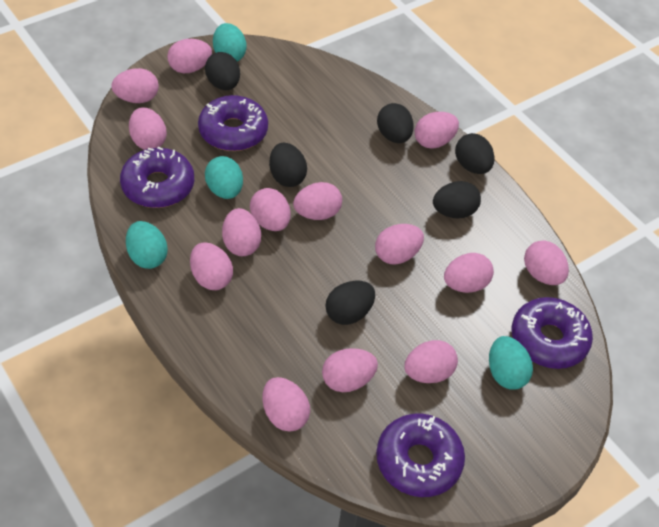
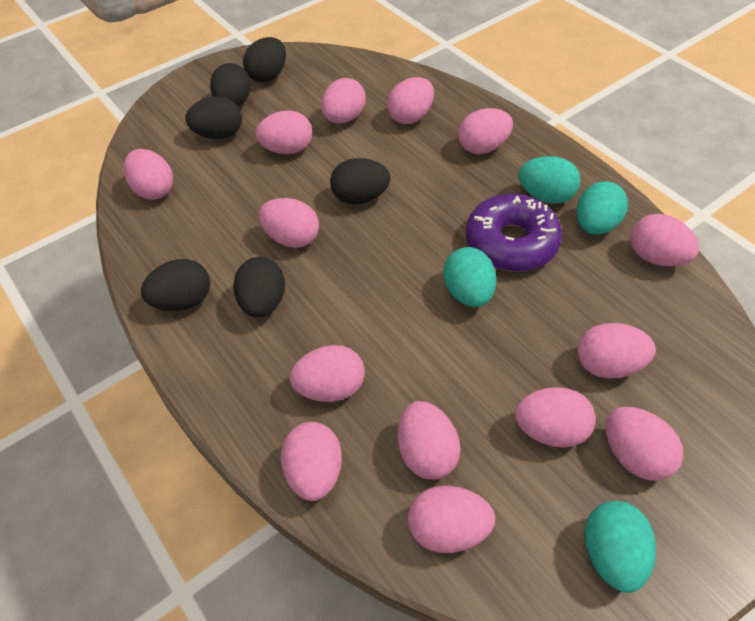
purple donut: [120,147,194,208] [198,95,268,151] [376,413,465,497] [512,297,593,369] = 4 -> [466,194,562,272] = 1

